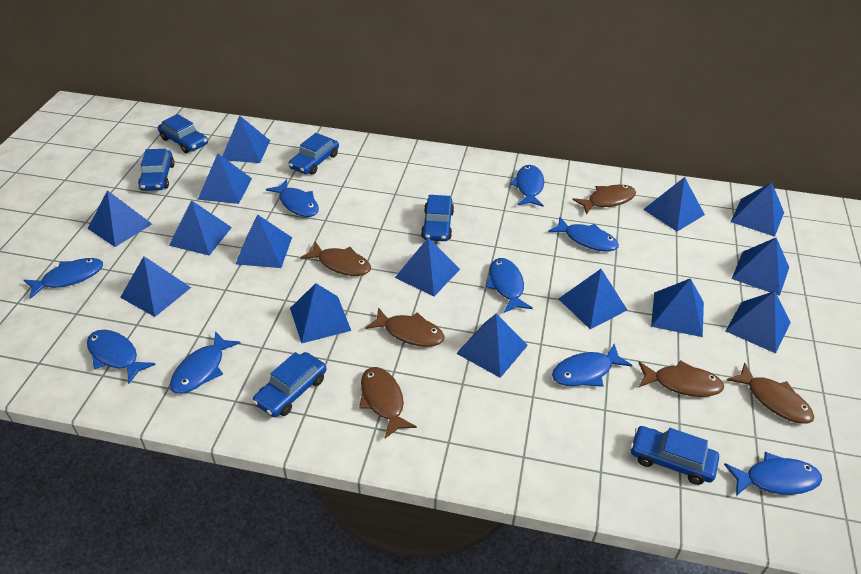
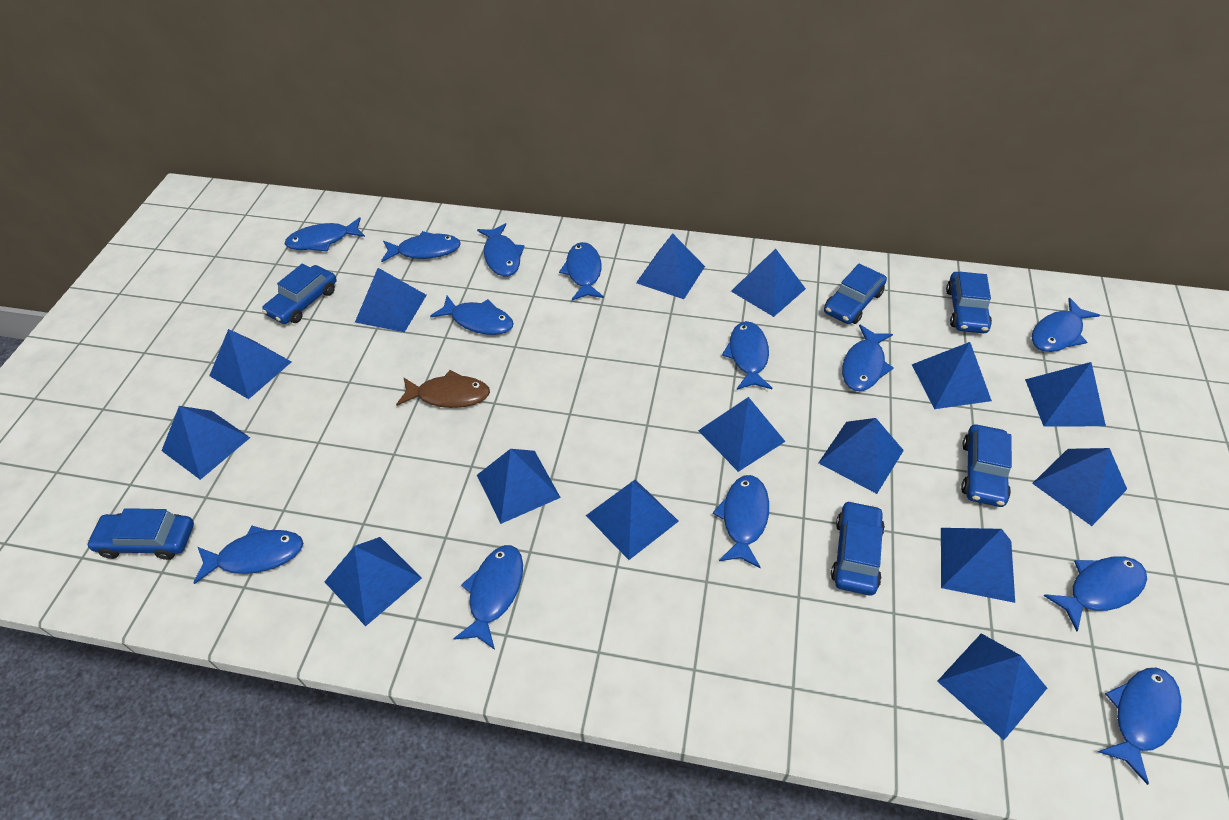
blue fish: [24,258,103,299] [87,330,156,384] [170,331,241,394] [266,179,319,217] [486,258,533,313] [510,165,544,207] [548,217,619,252] [552,344,632,387] [724,452,822,496] = 9 -> [193,526,303,584] [285,217,365,251] [381,231,461,262] [430,295,514,335] [453,545,523,650] [477,223,525,276] [559,242,604,300] [713,475,769,568] [722,321,772,390] [842,324,894,391] [1032,298,1100,352] [1044,556,1147,632] [1098,668,1181,785] = 13
brown fish: [300,241,371,276] [359,367,417,438] [365,307,445,347] [572,185,636,215] [638,360,724,397] [727,363,814,424] = 6 -> [396,370,490,408] = 1

